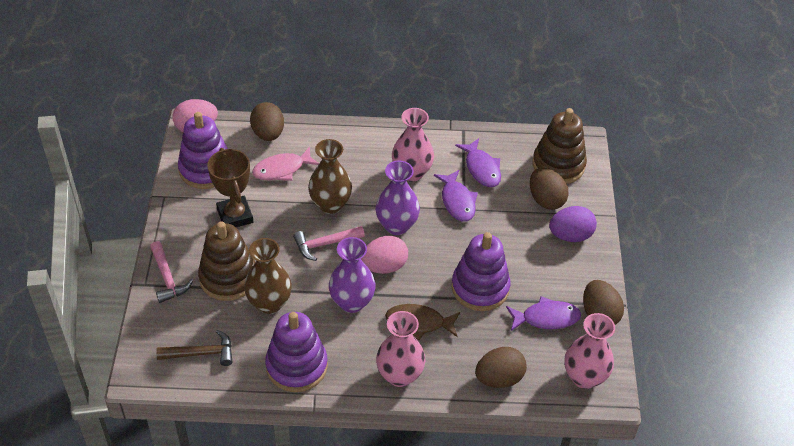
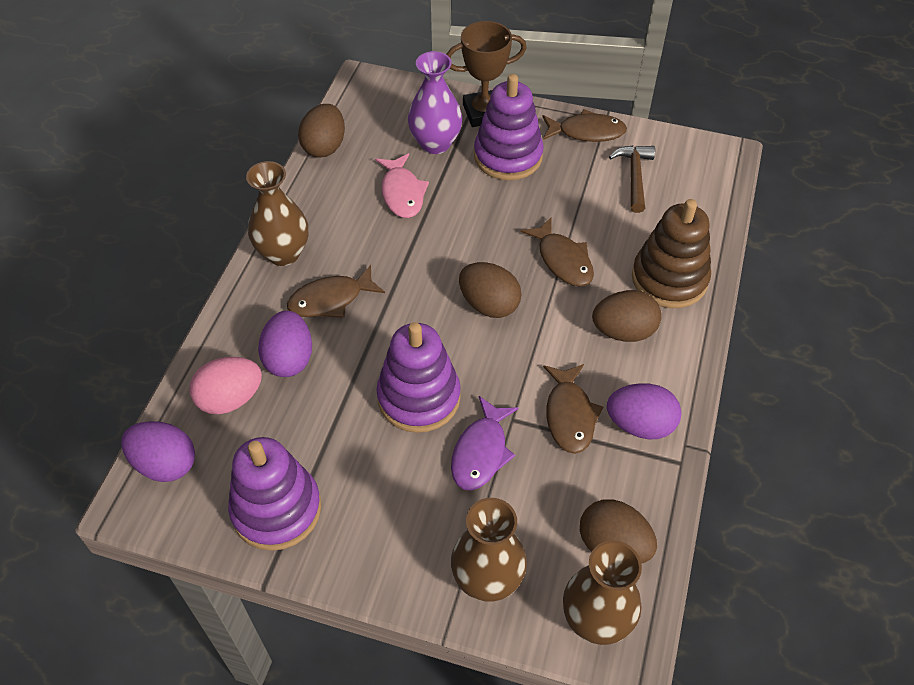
brown fish: [385,304,460,340] = 1 -> [287,265,385,318] [521,217,594,286] [542,109,627,142] [543,364,603,454] = 4
brown stacking toy: [198,221,256,301] [532,108,587,184] = 2 -> [632,199,711,308] = 1
brown vase: [244,238,292,314] [308,139,352,214] = 2 -> [246,161,308,266] [451,498,527,602] [563,540,642,645] = 3
pink egg: [172,99,218,132] [361,236,408,274] = 2 -> [190,357,262,414] = 1
pink hammer: [150,241,193,303] [293,226,365,261] = 2 -> none = 0
pink vase: [376,311,425,387] [392,108,434,182] [564,313,615,389] = 3 -> none = 0
purple egg: [549,206,597,242] = 1 -> [121,421,195,482] [258,311,312,377] [607,383,681,439] = 3
purple fish: [434,170,478,222] [455,138,501,187] [506,296,581,331] = 3 -> [451,396,519,490] = 1
purple vase: [329,237,376,313] [376,161,420,235] = 2 -> [408,51,462,154] = 1

